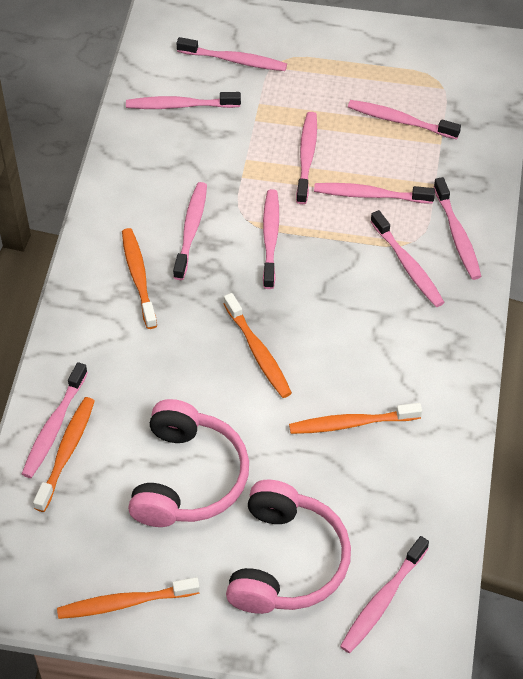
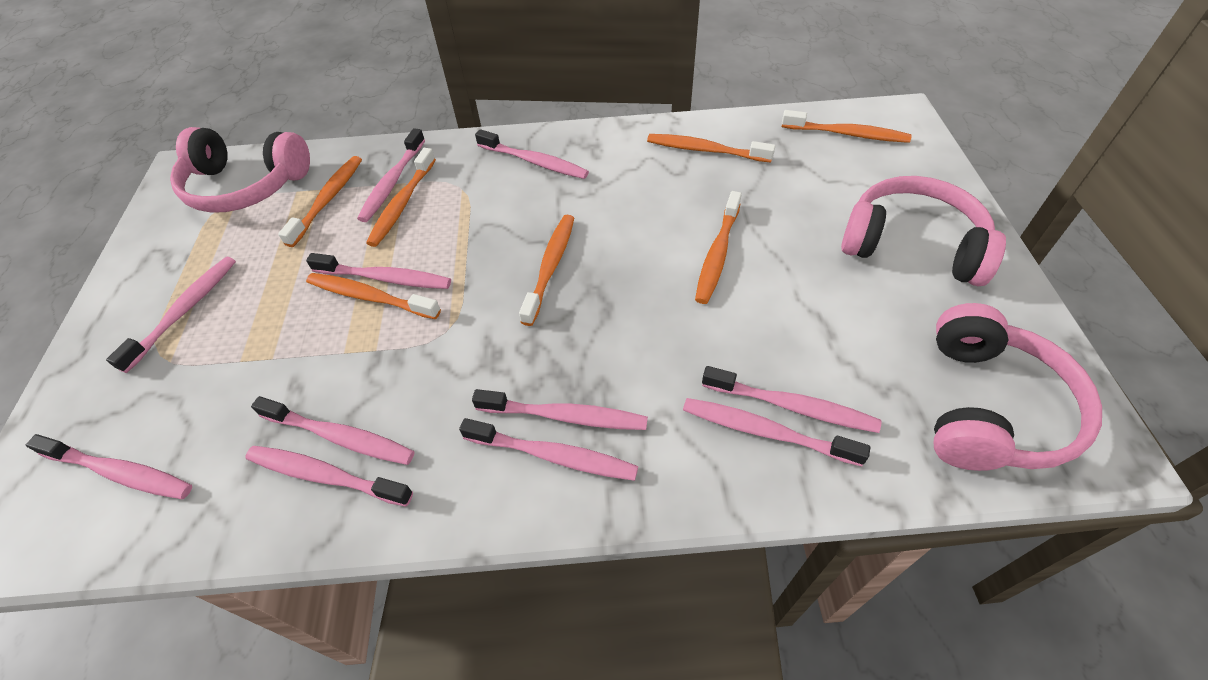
orange toothbrush: [33,397,95,512] [57,577,200,619] [122,228,157,329] [224,293,292,398] [289,403,422,434] = 5 -> [278,156,362,247] [306,273,441,319] [366,148,436,247] [519,215,574,326] [647,134,775,163] [695,191,742,304] [782,110,911,143] = 7
pink headphones: [128,399,249,527] [226,480,351,614] = 2 -> [170,127,310,213] [841,176,1006,286] [934,303,1102,471] = 3

